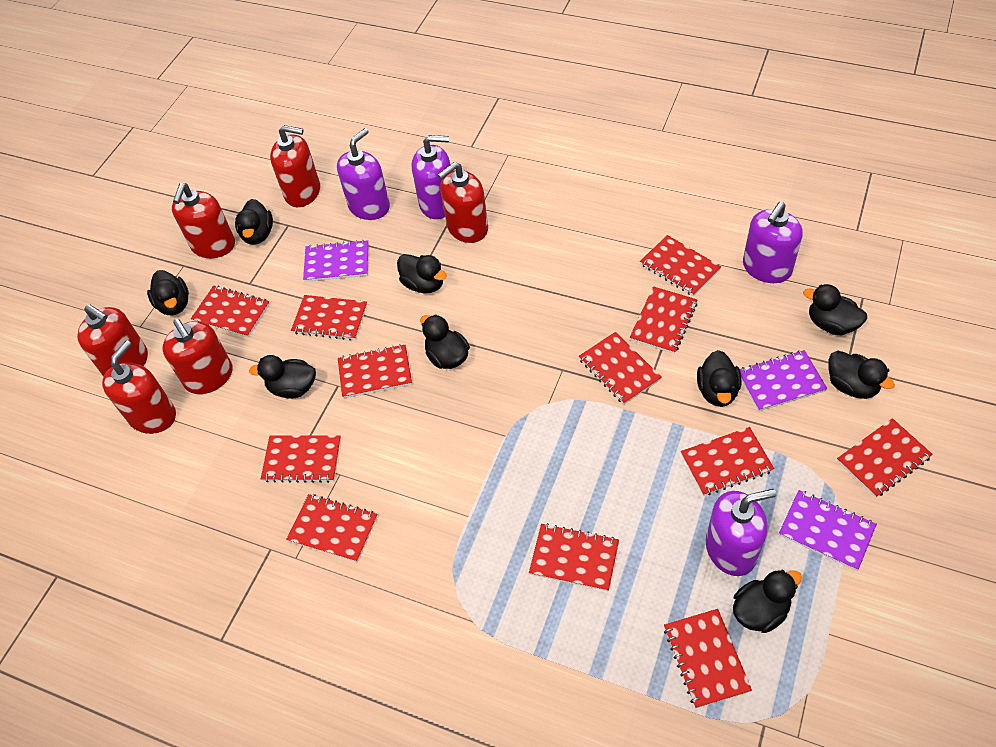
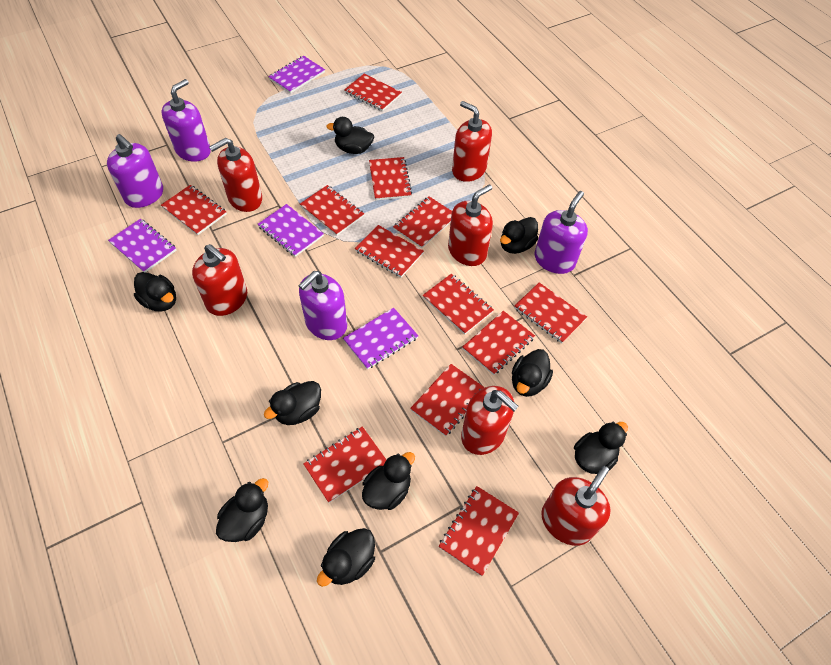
purple notebook: [303,240,369,282] [740,350,827,411] [779,490,877,571] = 3 -> [108,219,177,273] [258,204,324,257] [268,56,325,94] [343,307,418,370] = 4

